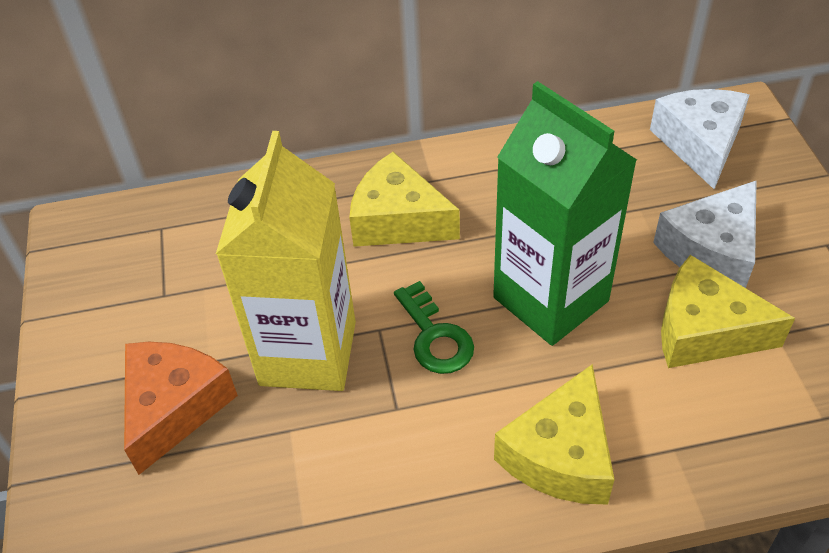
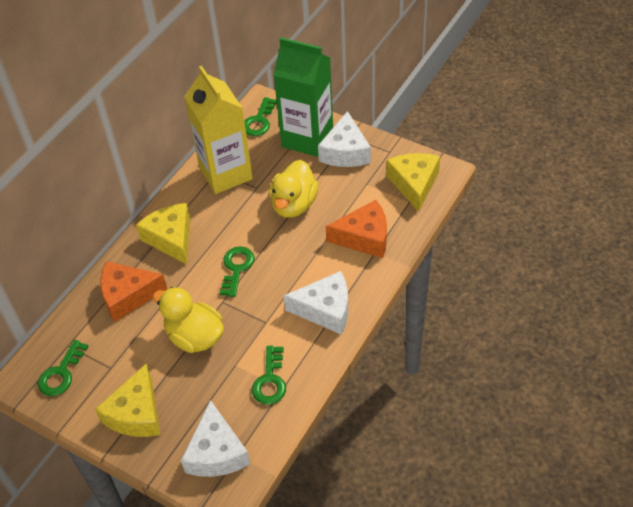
green key: [394,281,474,374] = 1 -> [38,340,89,396] [220,246,255,297] [244,97,277,136] [252,346,286,405] = 4
orange cheese: [124,342,238,475] = 1 -> [100,261,167,322] [326,200,387,258] = 2
white cheese: [650,89,749,189] [653,180,757,288] = 2 -> [181,400,250,477] [284,271,348,334] [318,111,371,167] = 3
yellow duck: none = 0 -> [152,287,224,353] [269,160,319,218] = 2

